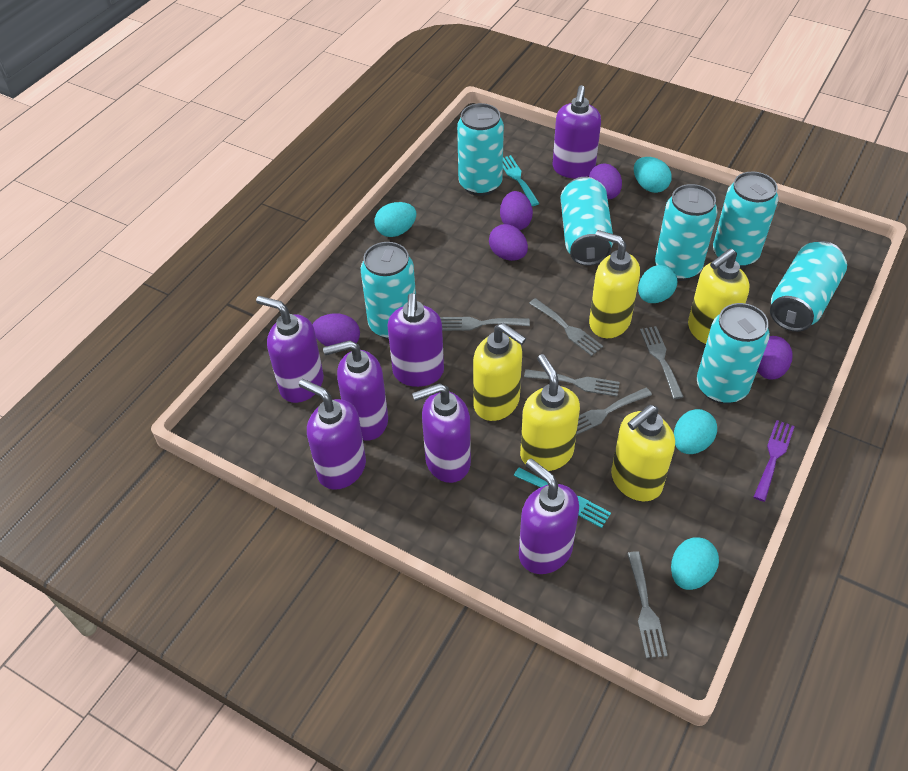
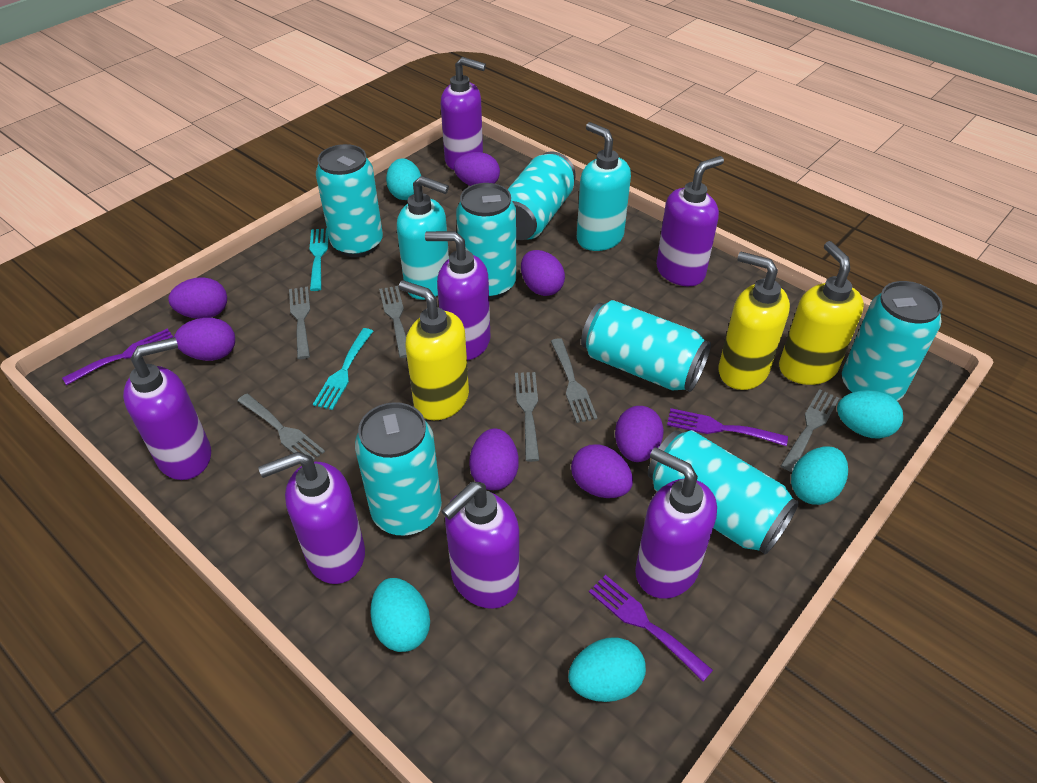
purple egg: [313,313,360,346] [489,224,528,261] [500,191,533,230] [589,163,622,199] [757,336,792,380] = 5 -> [168,277,227,319] [174,318,235,361] [454,152,500,186] [469,428,519,490] [521,250,565,296] [571,444,633,498] [615,406,664,462] = 7
purple fork: [754,420,795,502] = 1 -> [62,329,173,385] [589,575,713,681] [667,408,788,446] = 3
turquoise soap dispenser: none = 0 -> [397,176,449,300] [577,122,631,251] = 2
yellow soap dispenser: [473,323,526,421] [520,354,580,471] [589,230,640,338] [611,405,675,501] [688,248,750,344] = 5 -> [399,280,469,420] [719,252,790,390] [779,241,864,385] = 3

